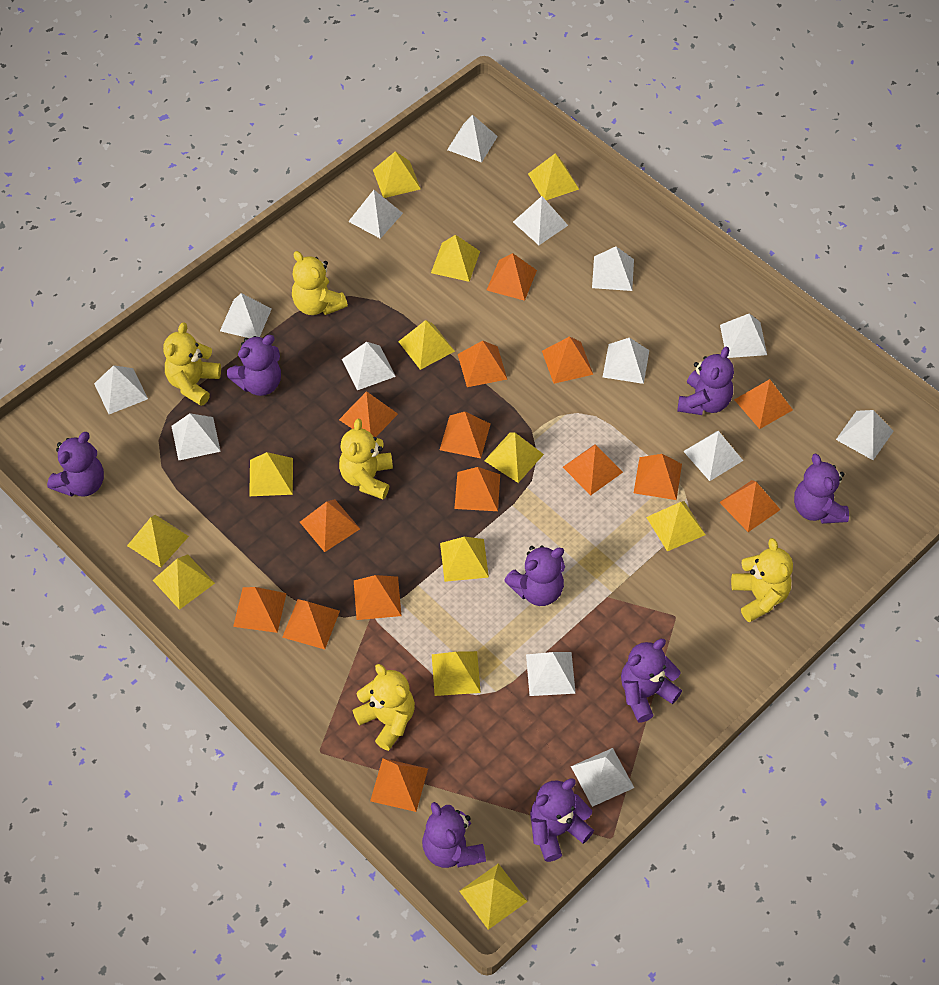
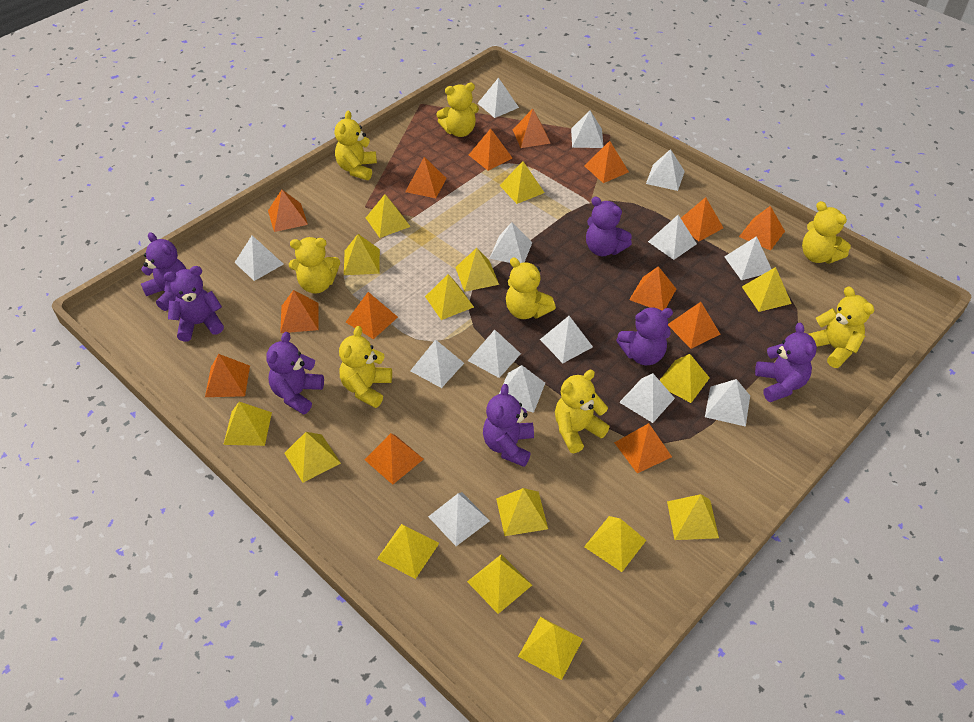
orange pyramid: [233,587,287,633] [282,599,340,649] [300,499,360,552] [339,391,398,437] [354,575,402,620] [370,758,428,812] [440,412,490,458] [454,467,500,511] [458,341,507,387] [487,253,537,301] [542,336,593,384] [563,444,623,495] [634,454,682,500] [719,480,781,532] [734,379,793,429] = 15 -> [205,354,250,397] [268,190,308,232] [280,290,319,333] [346,292,398,339] [365,433,424,485] [405,157,447,198] [469,128,512,171] [513,109,551,148] [584,141,629,183] [614,423,672,473] [629,266,676,311] [668,302,721,349] [681,197,723,242] [739,206,785,251] = 14
purple teddy bear: [47,432,104,497] [227,335,281,396] [422,802,486,868] [504,545,565,606] [530,778,594,862] [621,639,682,722] [677,347,734,415] [794,454,849,524] = 8 -> [141,232,186,311] [164,266,224,342] [266,332,324,415] [483,384,534,467] [586,196,632,256] [616,308,673,365] [755,322,817,402] = 7
yellow pyramid: [127,515,189,568] [153,554,215,610] [249,452,293,496] [373,151,421,198] [398,320,455,370] [431,235,480,282] [432,651,481,696] [440,537,489,582] [459,863,528,930] [484,432,544,483] [528,153,579,200] [646,501,705,551] = 12 -> [223,402,272,446] [284,432,341,483] [344,234,380,275] [366,194,411,238] [377,524,439,579] [425,274,474,320] [455,248,499,292] [467,554,532,614] [496,488,548,536] [499,161,544,204] [518,617,583,680] [584,516,646,572] [659,354,710,403] [667,494,719,540] [742,267,792,312] = 15
yellow teddy bear: [163,322,221,406] [292,251,348,315] [339,419,393,500] [352,664,415,751] [731,538,793,622] = 5 -> [289,237,340,294] [334,111,377,180] [339,326,392,408] [436,83,479,137] [506,257,556,319] [555,370,610,453] [802,201,851,264] [808,286,874,368] = 8

